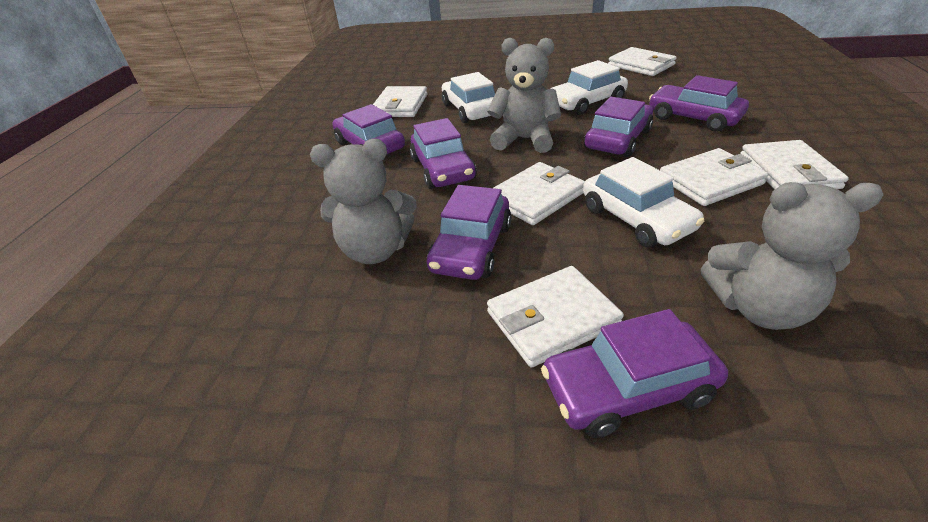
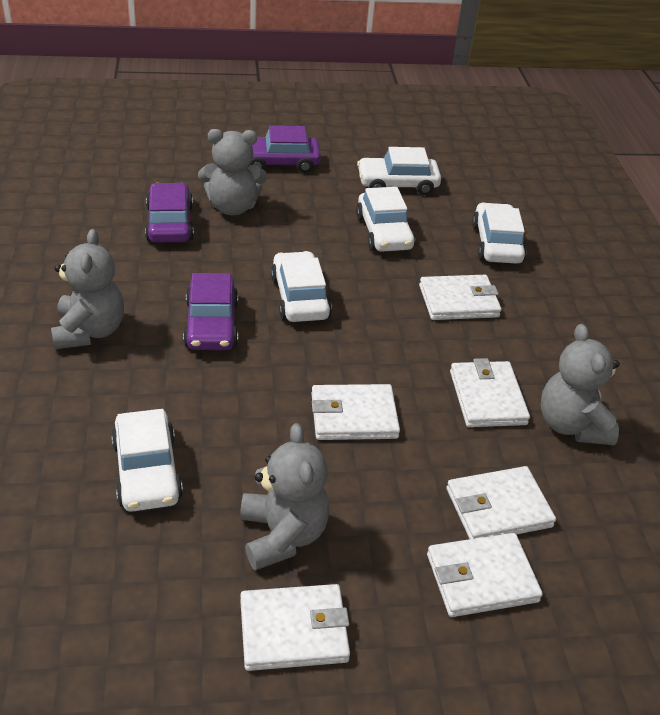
grey teddy bear: [310,139,417,264] [487,38,561,153] [701,182,883,330] = 3 -> [51,229,124,349] [198,129,268,215] [240,423,330,571] [540,324,620,445] = 4
purple car: [332,104,405,154] [410,118,477,189] [427,185,512,280] [541,309,728,438] [584,97,653,157] [649,75,749,132] = 6 -> [145,183,194,243] [183,273,238,350] [249,125,321,173] = 3
white car: [442,72,495,123] [551,60,628,115] [583,157,704,247] = 3 -> [111,409,183,512] [271,251,332,322] [356,187,415,252] [357,147,441,195] [472,202,526,264] = 5

